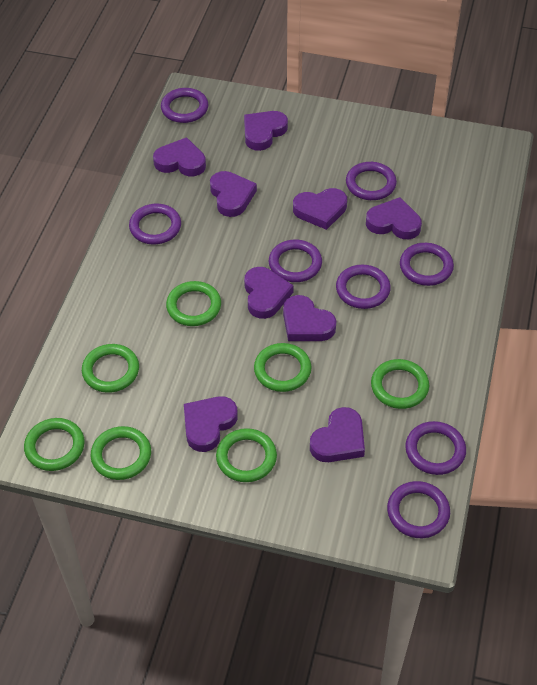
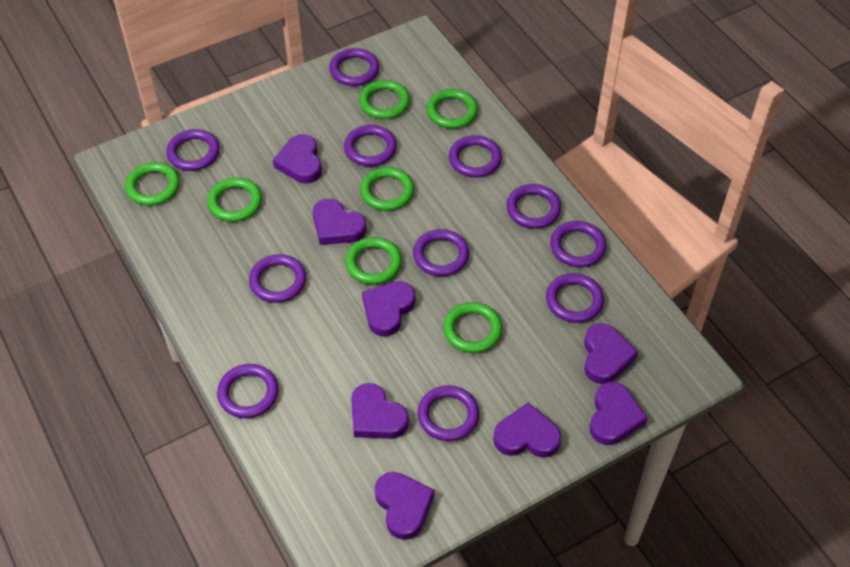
purple heart: [153,137,206,176] [184,396,238,452] [210,171,257,217] [244,111,288,151] [244,267,293,319] [283,295,336,341] [293,188,347,230] [310,407,365,462] [366,197,422,239] = 9 -> [273,134,322,183] [313,199,366,245] [351,383,409,439] [362,281,415,336] [375,472,435,540] [493,403,561,458] [584,323,638,384] [590,382,647,445] = 8
purple ring: [129,204,181,244] [161,88,208,123] [269,240,322,282] [336,265,391,309] [346,162,397,200] [387,481,450,538] [400,243,454,286] [405,421,466,475] = 8 -> [166,129,220,171] [217,364,279,418] [249,254,306,303] [329,48,379,86] [344,125,397,166] [413,229,469,276] [417,385,479,441] [449,135,502,177] [506,184,561,229] [546,273,604,323] [550,221,607,267] = 11

